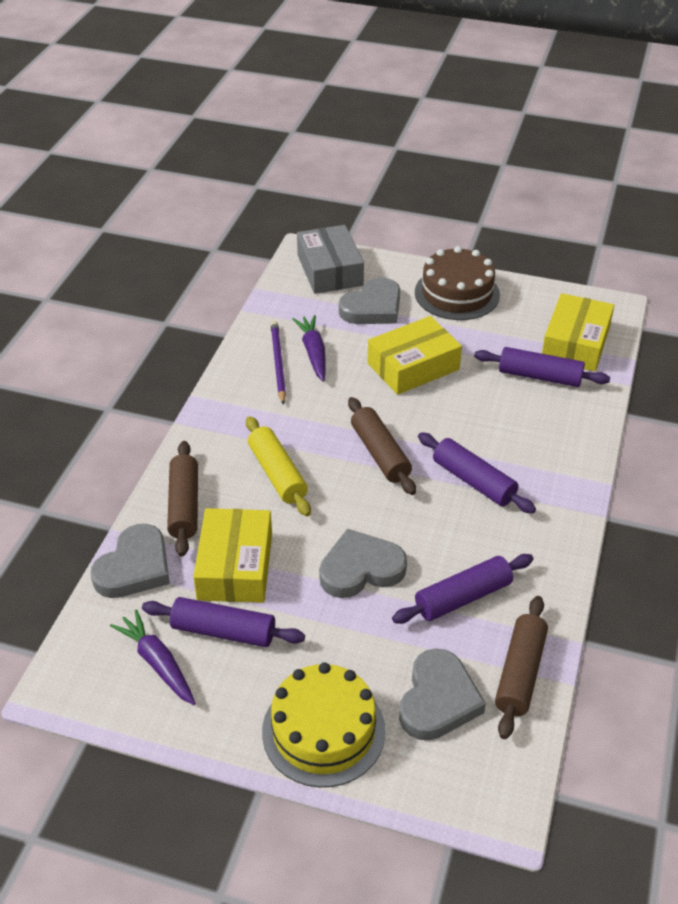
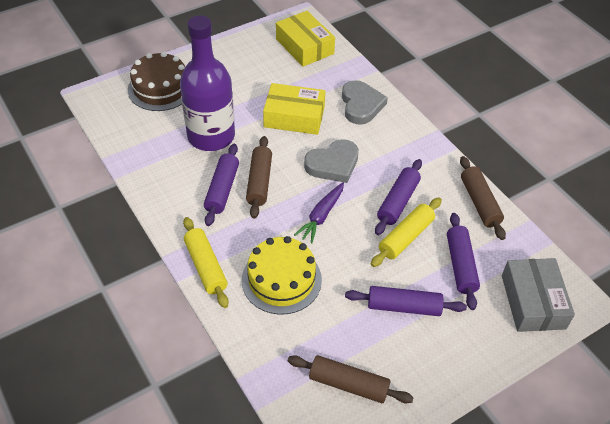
grey heart: [91,524,170,598] [319,529,407,598] [339,277,400,324] [399,648,486,741] = 4 -> [304,139,359,183] [342,80,388,125] = 2
purple bottle: none = 0 -> [180,15,235,151] = 1
purple carrot: [110,609,195,705] [292,315,326,382] = 2 -> [294,182,344,244] = 1
purple pencil: [271,321,286,405] = 1 -> none = 0
yellow box: [193,508,272,603] [368,316,462,395] [542,293,614,372] = 3 -> [263,83,325,135] [276,11,335,67] = 2
yellow rolling pin: [246,416,311,516] = 1 -> [183,217,229,308] [371,197,442,267] = 2

